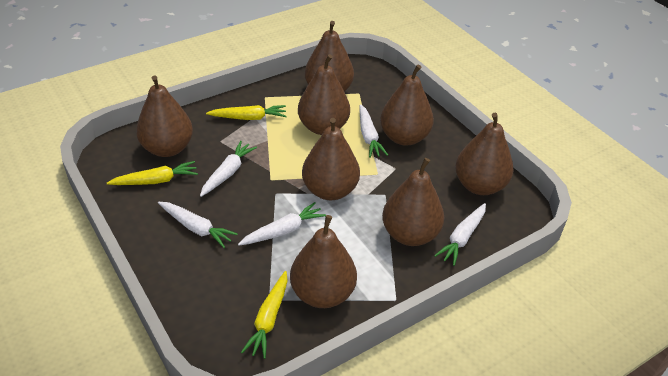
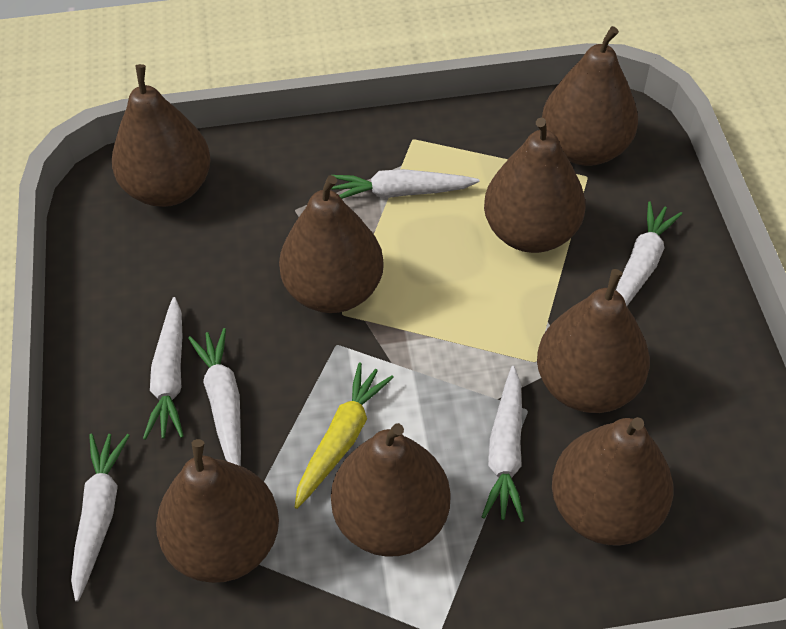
white carrot: [158,202,238,248] [200,141,257,197] [238,202,326,246] [359,104,388,158] [434,203,486,266] = 5 -> [71,433,130,602] [143,297,184,440] [188,328,241,466] [331,169,480,199] [482,366,524,522] [616,201,682,306] = 6
yellow carrot: [107,161,198,185] [206,105,287,120] [241,271,288,359] = 3 -> [295,362,394,509] = 1

